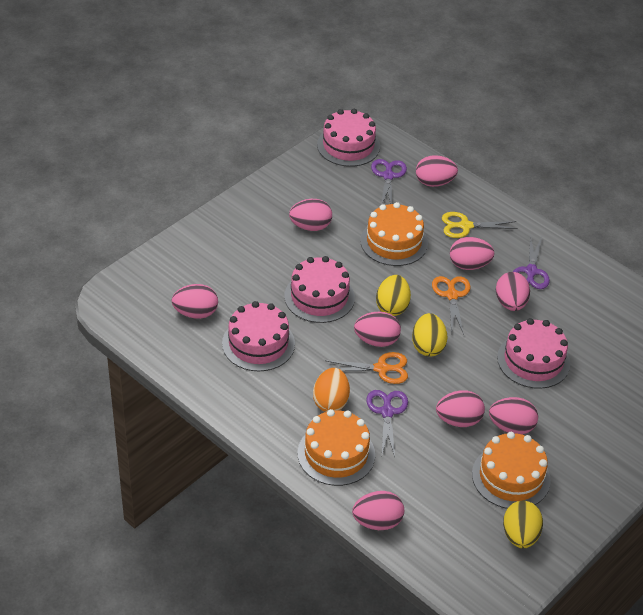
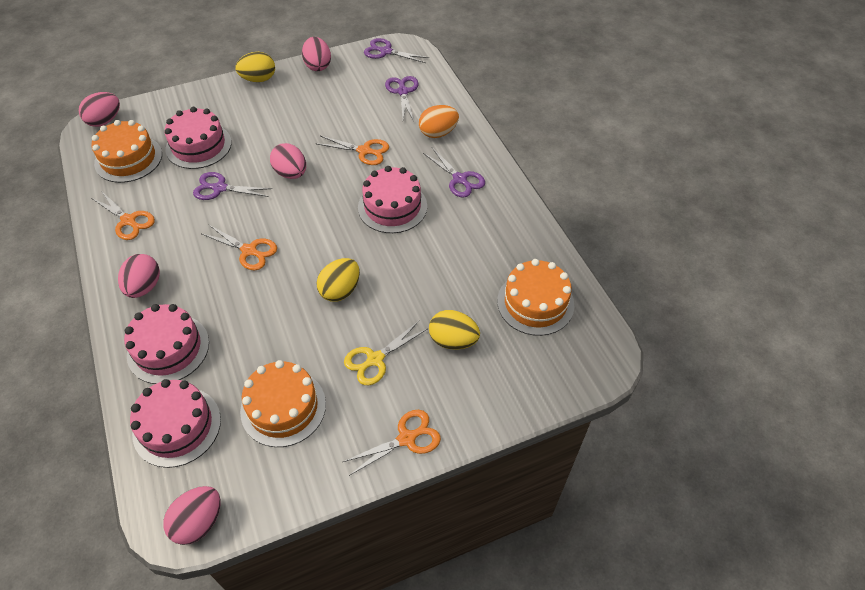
orange scissors: [325,352,408,384] [432,276,471,335] = 2 -> [91,191,155,240] [202,225,277,270] [315,136,389,165] [343,410,441,476] = 4
pink egg: [172,284,218,319] [289,199,332,231] [352,491,404,530] [354,312,401,347] [416,155,458,187] [436,390,485,427] [450,237,494,270] [489,397,538,435] [496,272,530,311] = 9 -> [79,92,120,127] [118,254,160,298] [163,486,221,545] [270,143,306,179] [302,37,331,71] = 5
purple scissors: [366,390,408,457] [371,159,407,205] [513,235,550,289] = 3 -> [193,172,272,200] [364,38,429,63] [385,76,419,121] [423,148,485,198] = 4

